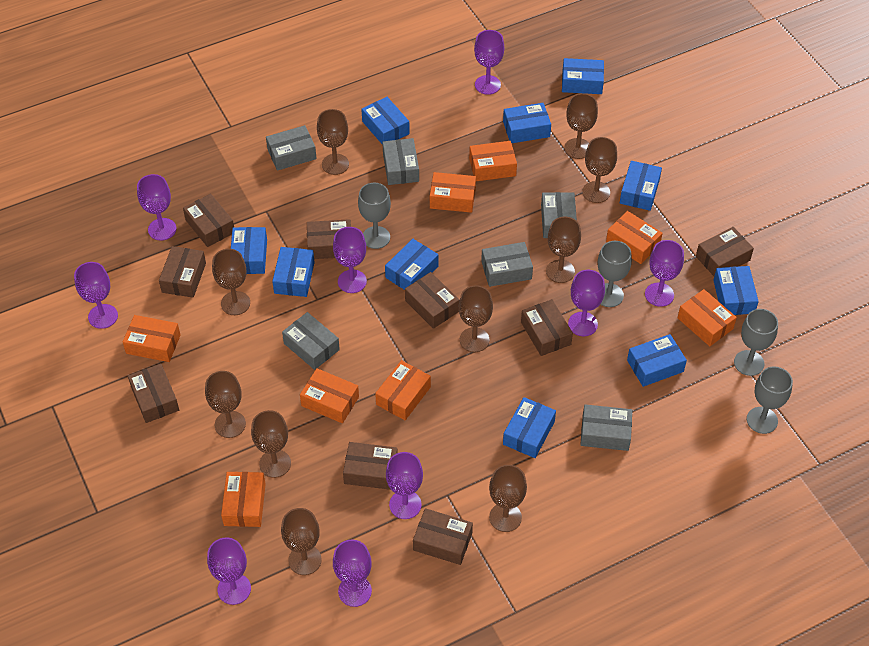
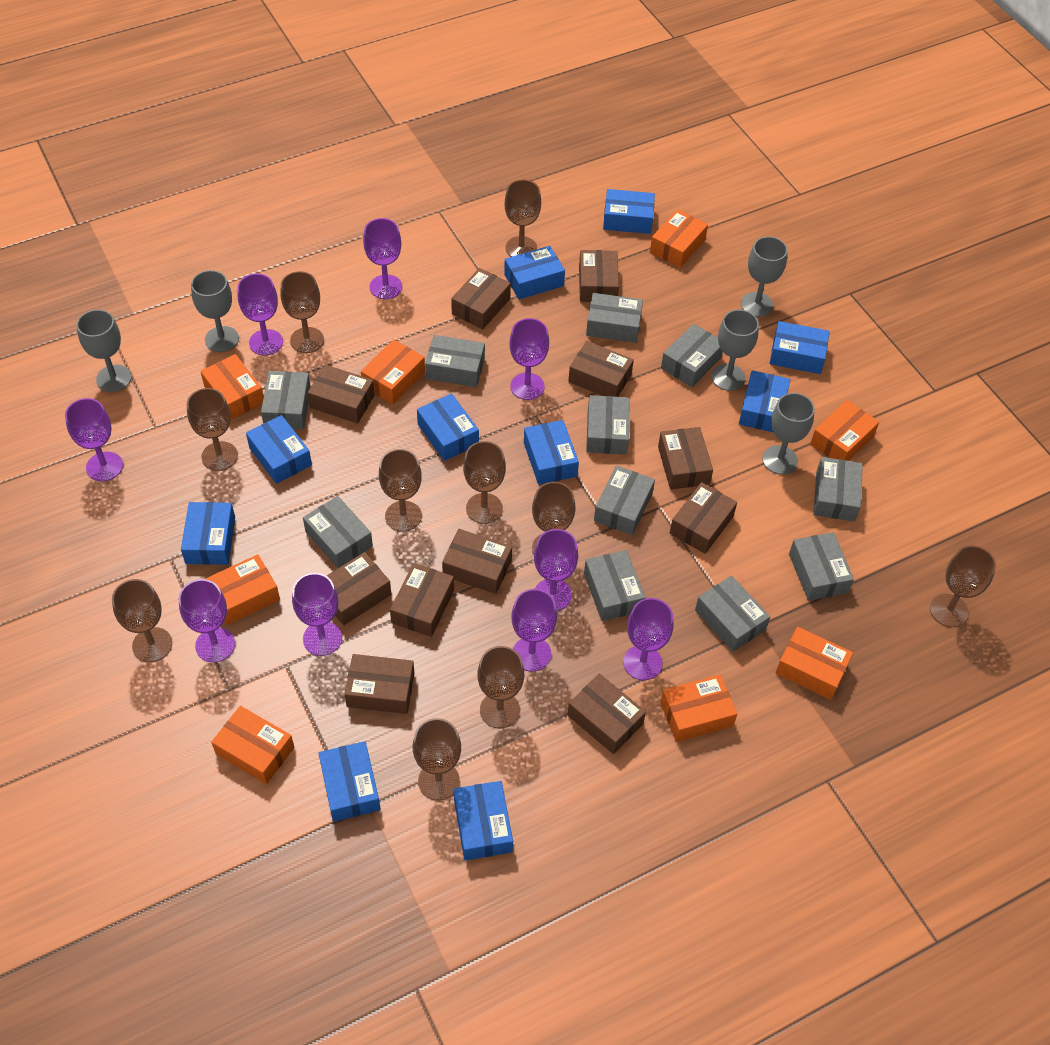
brown box: [128,364,179,423] [159,246,206,298] [183,194,234,247] [307,219,351,259] [343,442,398,490] [405,272,459,329] [413,508,473,565] [521,299,573,356] [696,227,754,276] = 9 -> [307,365,375,424] [327,552,391,625] [344,654,414,714] [390,563,454,637] [442,529,512,594] [451,268,511,329] [567,673,646,754] [568,341,634,397] [579,250,619,302] [658,427,713,489] [670,482,737,554] = 11
grey box: [266,125,317,171] [282,312,340,370] [382,138,419,185] [481,242,533,287] [541,192,577,238] [580,405,632,451] = 6 -> [261,371,311,429] [303,496,373,568] [425,335,485,387] [584,550,645,621] [586,293,643,343] [586,395,630,455] [594,466,655,535] [661,324,723,387] [695,576,770,652] [789,532,854,601] [813,457,863,522] = 11
grey goblet: [358,183,391,249] [598,241,632,307] [734,309,778,376] [747,367,793,434] = 4 -> [77,309,132,392] [191,270,239,352] [711,309,759,391] [741,236,788,317] [762,393,815,474] = 5

